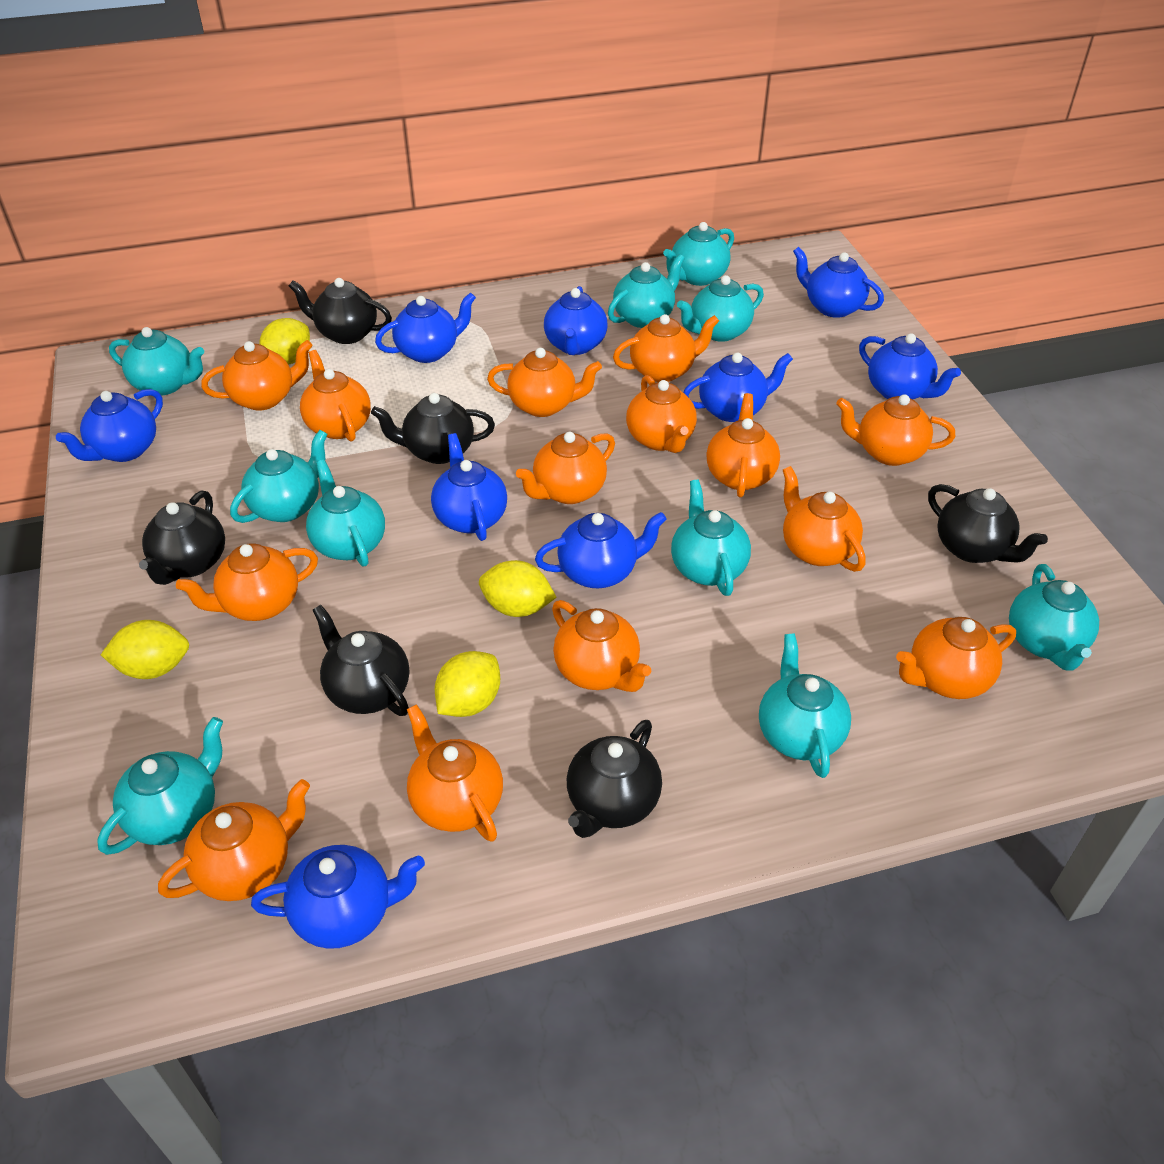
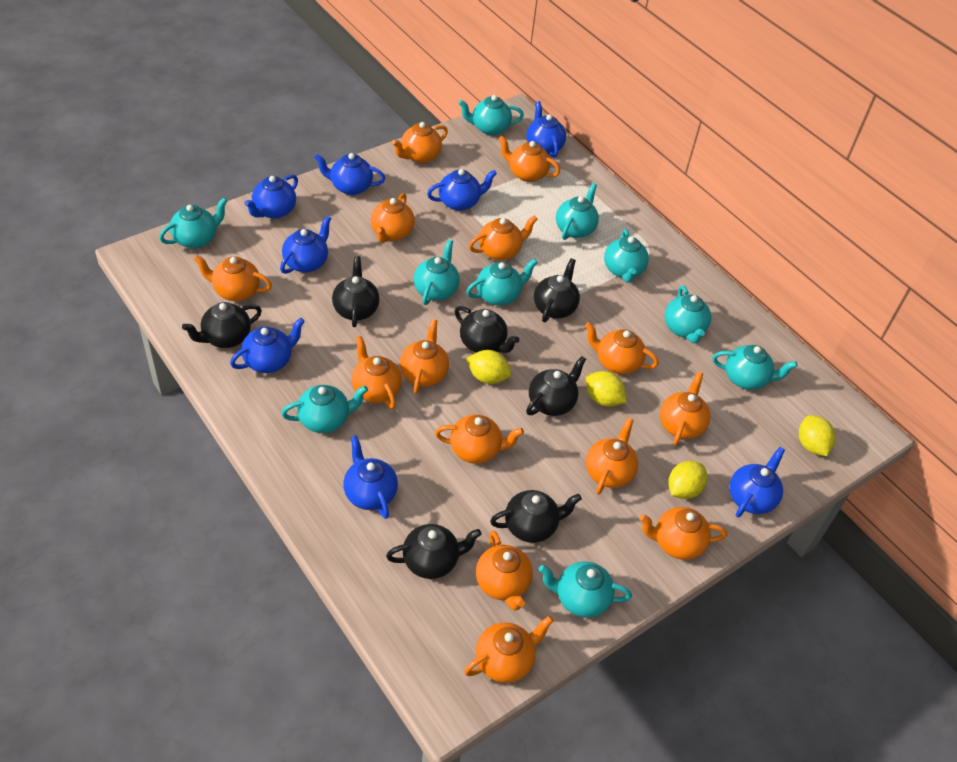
black teapot: [139,490,225,585] [289,278,392,344] [313,605,409,716] [371,393,495,464] [567,720,662,838] [928,484,1048,563] = 6 -> [182,302,262,348] [332,256,380,327] [386,524,482,579] [455,306,519,353] [490,490,582,543] [526,356,586,416] [534,258,580,322] = 7
blue teapot: [56,389,163,462] [251,845,425,949] [375,292,476,363] [431,433,507,541] [535,512,666,588] [544,286,608,355] [683,352,793,422] [793,247,884,318] [859,333,961,399] = 9 -> [230,318,305,373] [244,174,298,219] [280,216,331,274] [314,153,385,195] [343,435,398,519] [427,169,497,211] [526,101,566,158] [730,447,785,517] = 8

